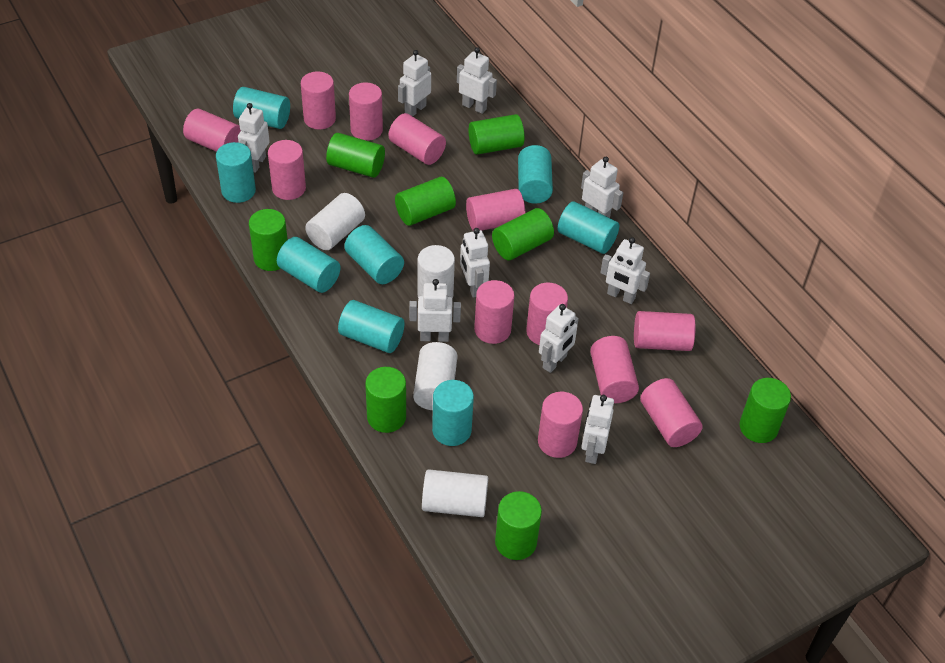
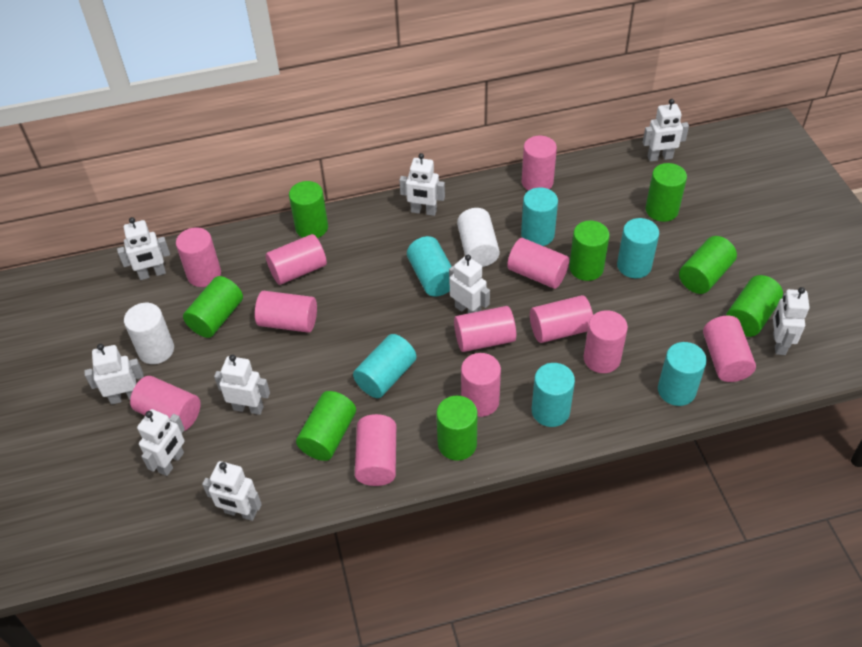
turquoise cylinder: [216,142,256,203] [233,87,290,129] [277,237,341,293] [338,300,405,353] [344,225,404,284] [432,380,474,446] [518,145,553,204] [558,201,619,254] = 8 -> [353,334,417,398] [407,236,452,296] [521,187,558,246] [532,363,575,427] [617,218,659,278] [658,342,707,406] = 6
white cylinder: [305,193,365,250] [413,342,458,410] [417,245,455,299] [422,469,488,517] = 4 -> [124,303,174,364] [457,208,500,267] = 2

